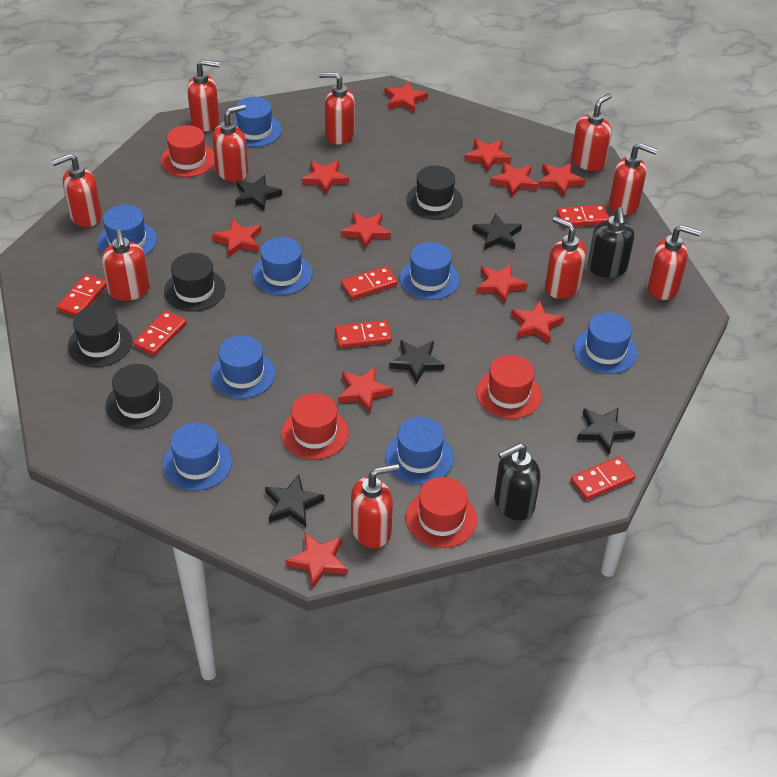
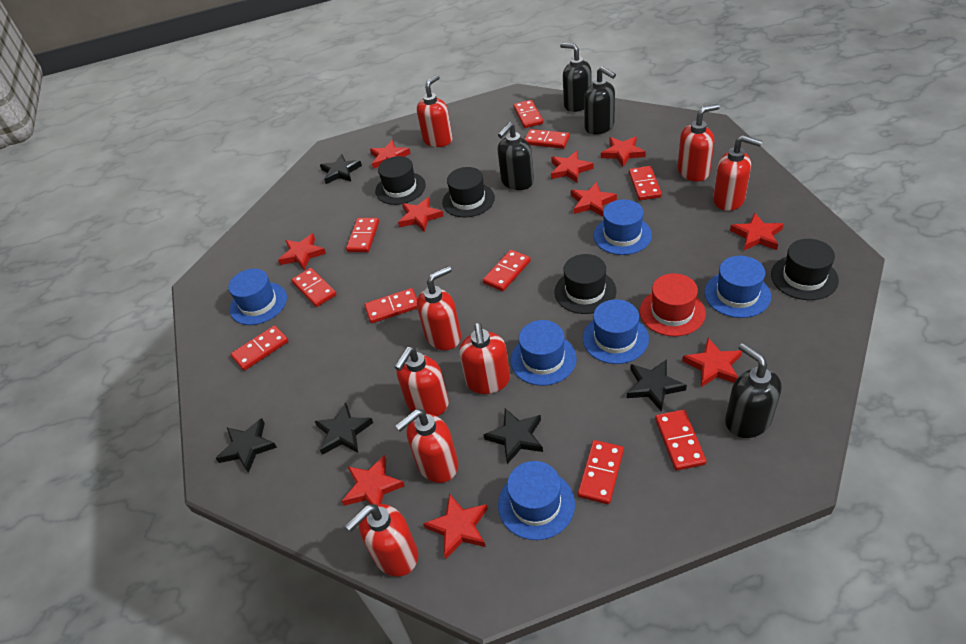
black soap dispenser: [494,443,541,520] [588,207,634,277] = 2 -> [498,122,534,190] [560,43,592,112] [584,66,616,135] [725,343,782,438] = 4
blue hat: [97,205,157,255] [163,422,232,491] [210,335,276,399] [233,97,282,147] [252,237,313,295] [385,417,454,484] [400,242,460,300] [574,312,638,374] = 8 -> [228,269,287,325] [498,461,575,540] [511,320,577,386] [583,299,649,364] [593,199,652,255] [704,256,771,318] = 6
red domino: [57,274,107,316] [133,310,187,356] [335,320,392,348] [341,266,398,300] [557,205,609,227] [571,456,636,500] = 6 -> [231,325,288,371] [291,268,336,307] [346,218,379,252] [364,288,417,323] [483,250,531,291] [513,100,543,128] [524,129,570,149] [578,440,624,504] [629,166,662,200] [655,410,707,471] = 10
red hat: [161,125,215,177] [281,393,349,460] [406,477,477,548] [476,355,542,419] = 4 -> [640,273,706,336] = 1
red soap dispenser: [52,153,102,227] [102,229,150,301] [187,59,220,132] [212,104,248,182] [319,72,355,145] [351,463,399,548] [545,216,587,299] [571,93,612,171] [609,143,658,215] [647,225,701,300] = 10 -> [345,504,418,577] [395,347,449,416] [396,409,458,483] [417,75,453,147] [417,266,461,350] [459,323,510,394] [677,104,720,181] [713,135,762,211] = 8
red star: [212,219,261,257] [285,533,348,589] [302,160,349,194] [338,367,393,413] [341,212,391,249] [385,82,428,112] [464,139,511,172] [476,264,528,303] [490,162,538,197] [511,301,564,343] [538,163,585,197] = 11 -> [278,233,326,270] [342,455,405,506] [370,140,411,169] [398,197,444,232] [423,493,488,559] [551,151,594,183] [571,182,617,217] [601,136,646,167] [682,338,742,387] [730,213,784,250] = 10

